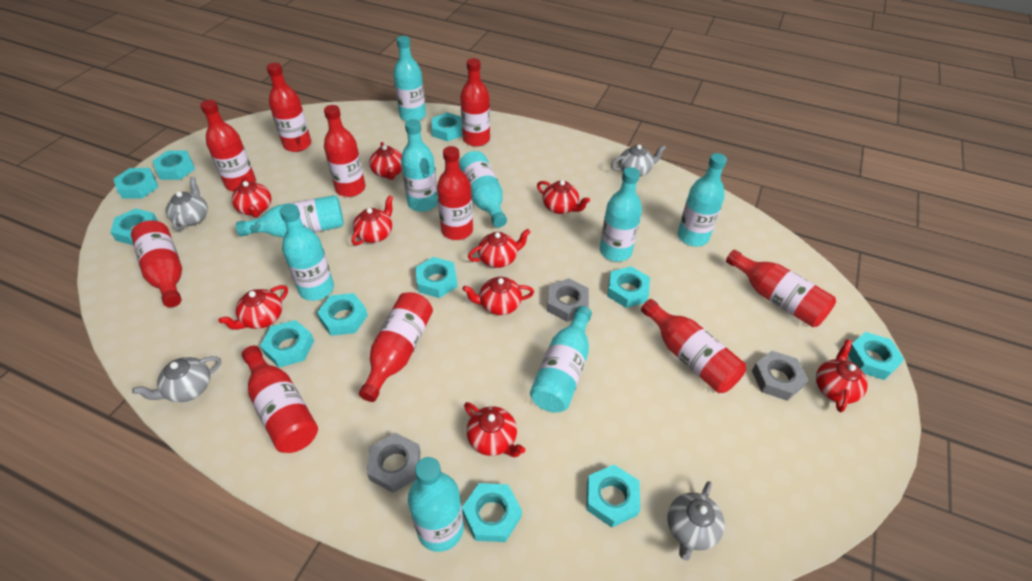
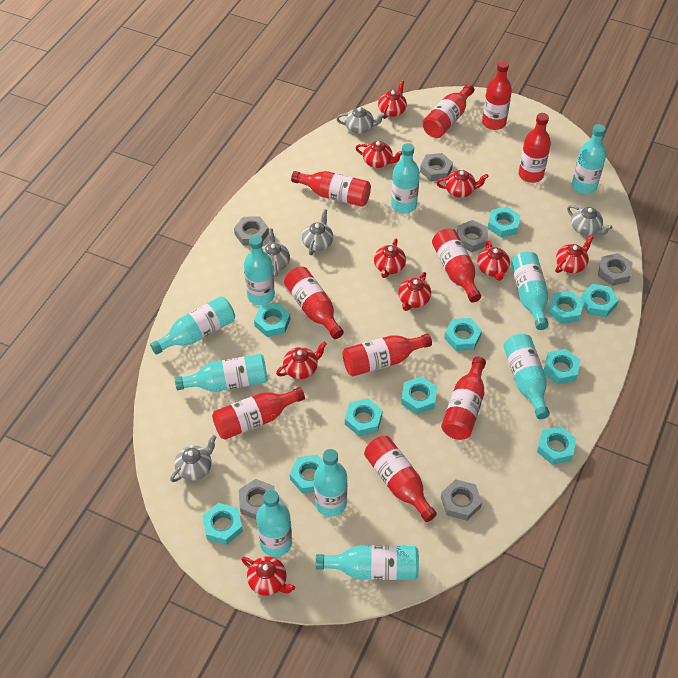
grey nut: [367,433,421,493] [547,278,589,322] [752,351,808,401] = 3 -> [234,216,269,246] [239,479,275,519] [420,153,453,181] [441,479,482,521] [457,220,488,252] [598,253,633,286] = 6
grey teapot: [132,356,221,402] [166,177,208,231] [611,145,666,177] [668,481,725,561] = 4 -> [170,435,216,482] [262,228,290,277] [302,209,333,255] [336,107,385,134] [567,205,612,235] = 5
turquoise bottle: [236,195,344,237] [280,204,334,301] [393,36,426,121] [401,119,438,212] [408,457,464,552] [459,151,507,227] [530,306,592,413] [600,167,642,262] [677,153,727,246] = 9 -> [150,296,235,355] [175,354,268,392] [244,235,275,305] [256,490,292,557] [314,449,347,517] [316,545,419,580] [391,143,420,213] [504,334,550,419] [511,252,549,330] [572,124,606,194] = 10

